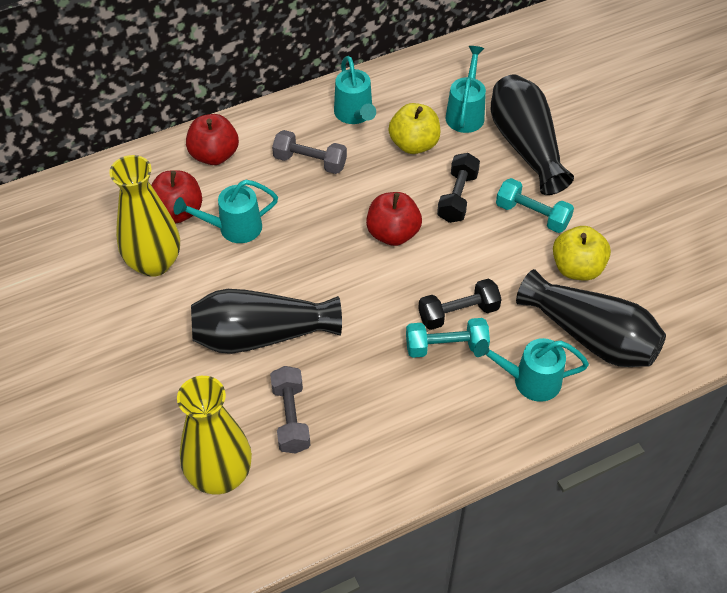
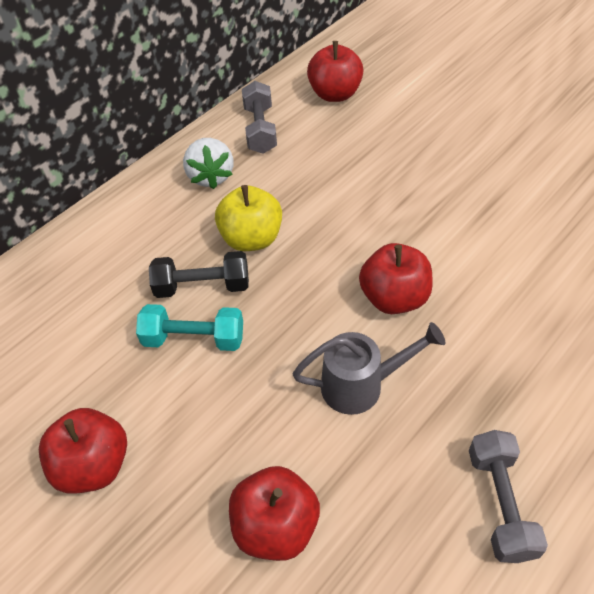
black dumbbell: [418,279,501,330] [437,153,480,223] = 2 -> [149,251,249,298] = 1
black vase: [191,289,342,354] [491,74,574,195] [516,269,666,367] = 3 -> none = 0
grey watering can: none = 0 -> [293,322,446,415] = 1
red apple: [151,170,202,223] [186,114,239,165] [366,192,422,246] = 3 -> [39,408,127,494] [229,466,320,561] [307,41,363,102] [359,243,433,314] = 4
turquoise dumbbell: [406,318,490,358] [496,178,574,233] = 2 -> [136,304,243,351] = 1
turquoise watering can: [174,180,278,243] [334,56,376,124] [446,46,486,133] [474,338,589,402] = 4 -> none = 0
white strawberry: none = 0 -> [183,138,234,189] = 1
yellow apple: [389,103,441,154] [553,226,611,281] = 2 -> [215,185,282,251] = 1
yellow vase: [109,155,180,277] [177,376,252,495] = 2 -> none = 0

